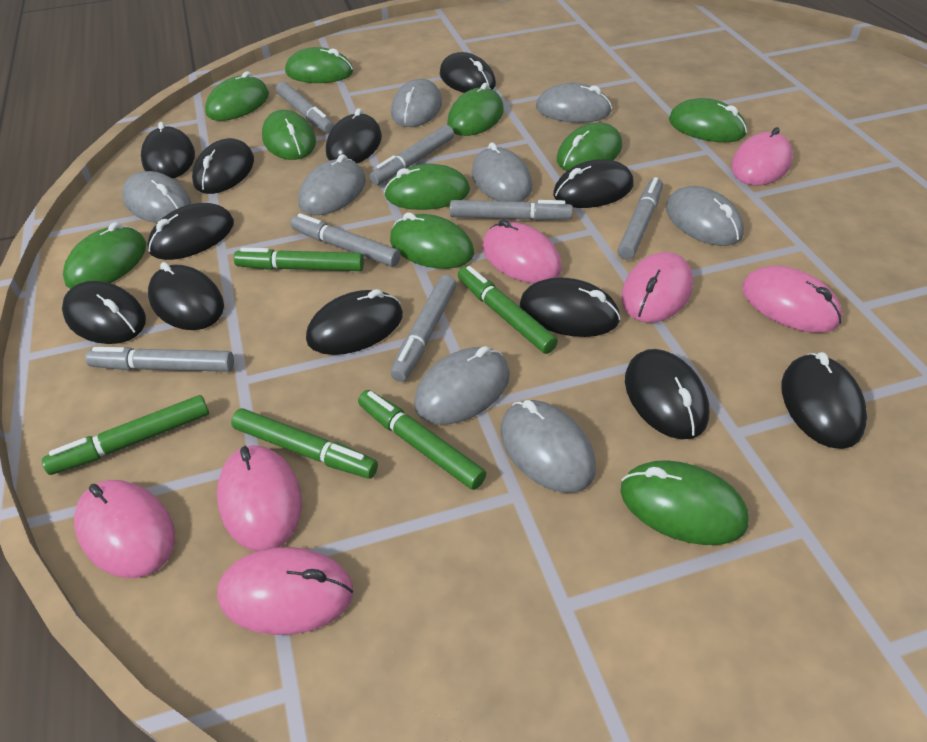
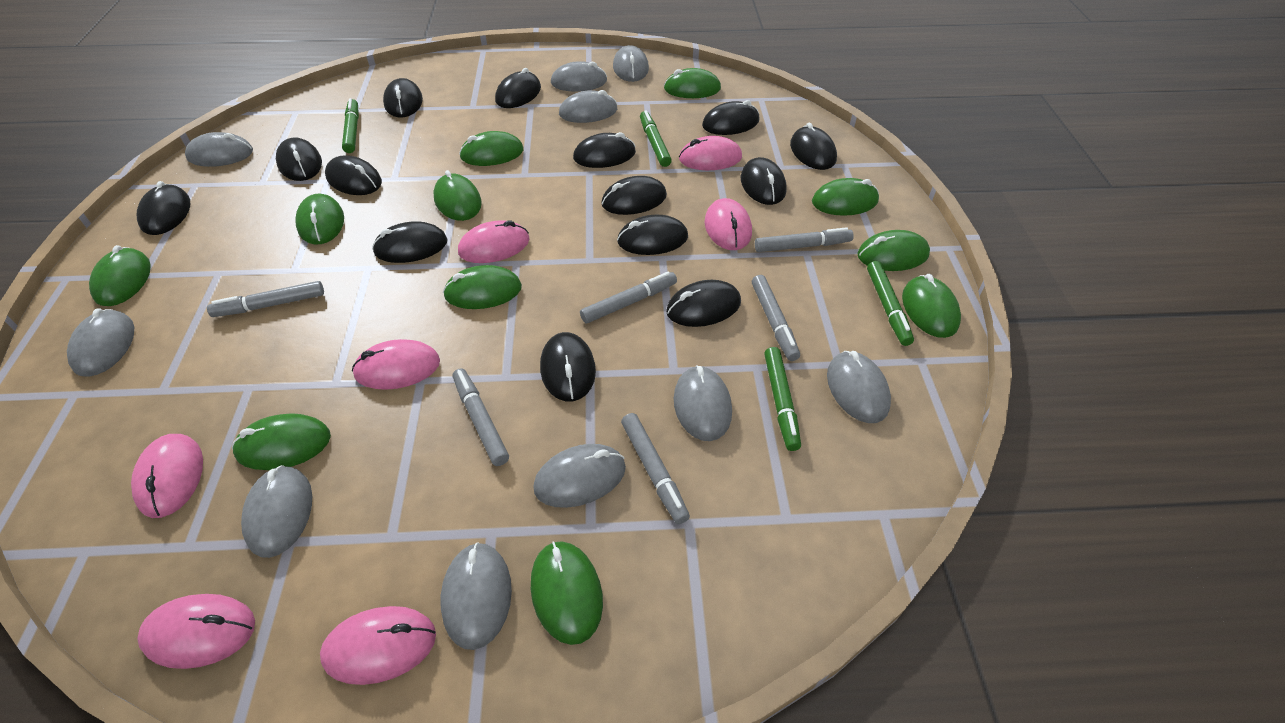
black mouse: [62,281,146,344] [141,122,195,178] [148,203,234,260] [148,262,224,330] [192,138,254,194] [306,289,403,355] [326,108,382,163] [440,52,496,93] [520,277,621,337] [553,159,634,208] [625,349,709,439] [781,352,867,449] = 12 -> [137,181,190,235] [276,137,322,181] [325,155,382,195] [372,221,447,263] [383,78,423,117] [495,68,541,108] [540,332,596,402] [573,132,636,168] [601,176,667,215] [617,215,688,255] [666,280,741,327] [702,100,760,135] [741,157,787,205] [790,122,837,170] = 14
green marker: [42,395,209,475] [231,408,378,479] [234,248,364,271] [358,390,486,490] [458,266,558,354] = 5 -> [342,98,359,153] [640,111,672,167] [764,347,801,451] [867,261,914,346] = 4
green mouse: [63,222,146,289] [205,71,269,121] [262,110,316,160] [285,47,353,83] [384,164,470,210] [390,212,474,269] [447,83,504,136] [557,123,622,171] [620,460,749,545] [669,98,747,142] = 10 -> [89,245,151,306] [232,413,331,470] [295,194,344,245] [433,170,482,221] [443,265,522,309] [459,131,524,166] [531,541,603,645] [664,68,721,98] [812,178,879,216] [857,230,930,271] [902,274,961,338] = 11
grey marker: [85,347,234,372] [276,82,334,134] [291,213,400,267] [369,125,454,185] [390,275,456,382] [450,200,573,221] [617,177,663,260] = 7 -> [207,281,324,317] [453,369,509,466] [580,272,677,324] [621,413,690,524] [752,275,800,361] [755,227,854,252] = 6
grey mouse: [122,171,191,223] [298,154,366,215] [391,79,442,127] [414,346,510,424] [472,142,532,202] [500,400,596,493] [536,83,612,123] [666,186,744,246] = 8 -> [67,308,134,377] [185,132,253,167] [241,465,312,558] [441,542,512,650] [533,444,626,508] [551,61,607,92] [559,90,617,123] [613,45,649,82] [674,365,732,441] [827,351,891,423] = 10

